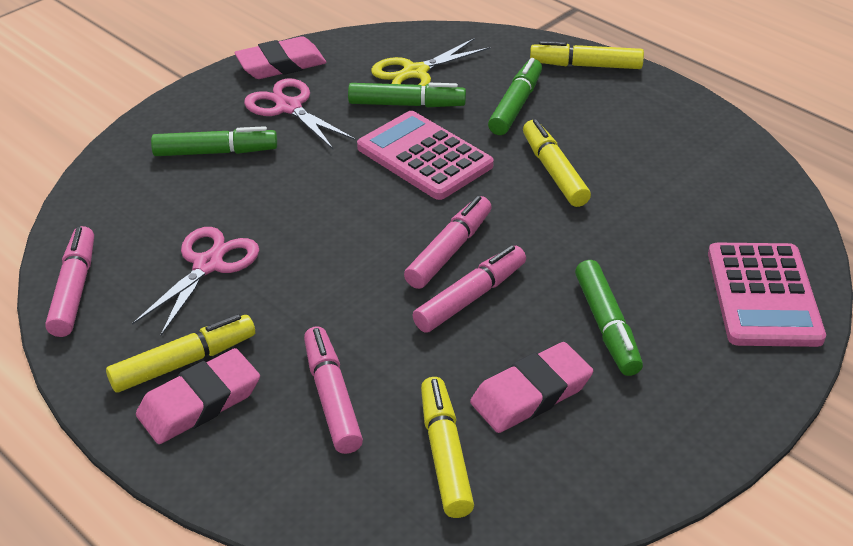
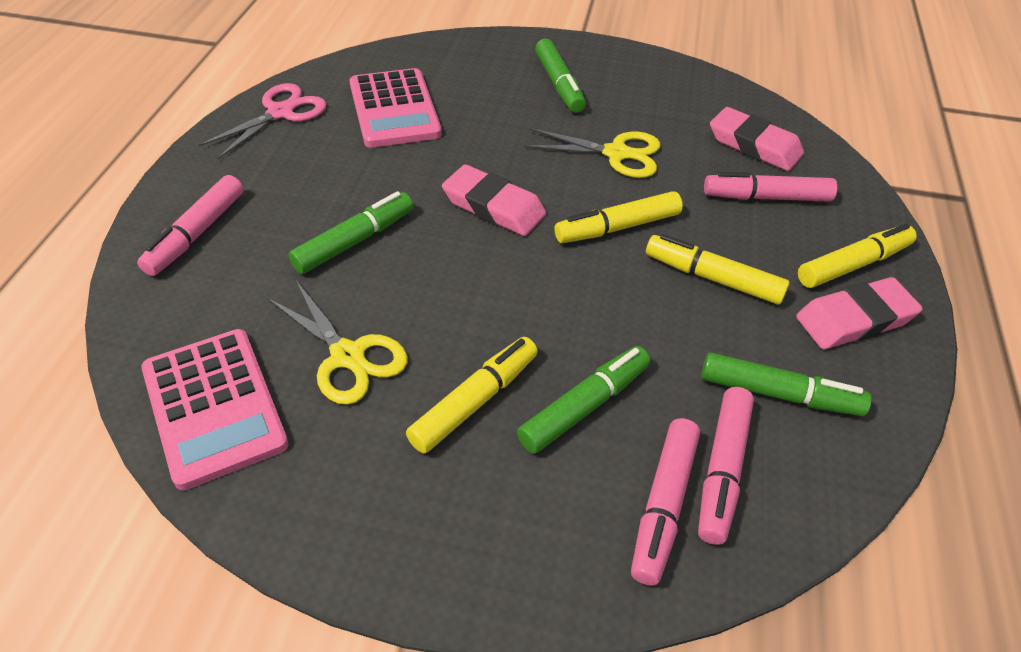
pink scissors: [132,227,259,336] [244,78,356,149] = 2 -> [198,83,326,159] = 1
yellow scissors: [371,38,491,86] = 1 -> [267,281,408,405] [524,128,661,178] = 2

